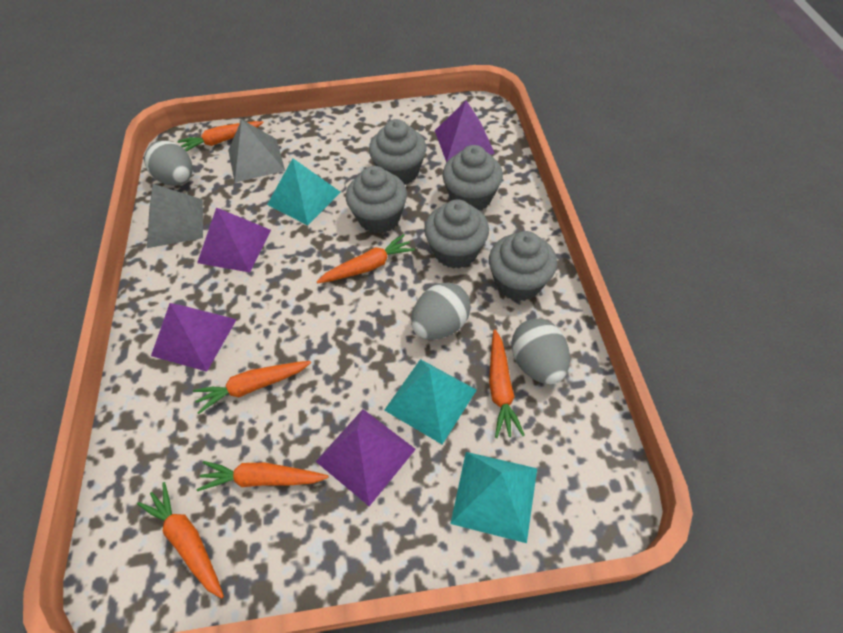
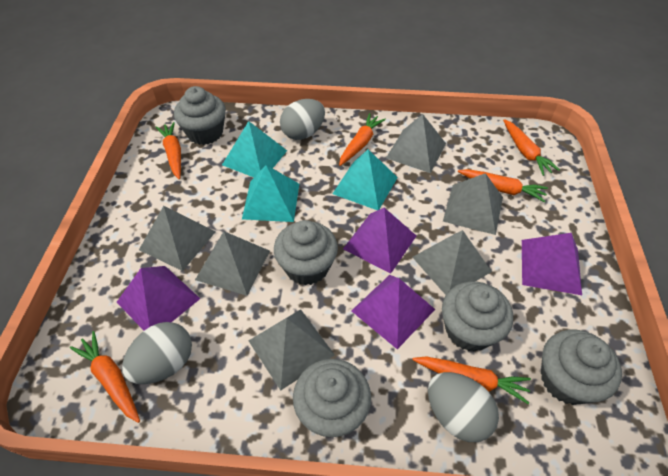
grey pyramid: [147,184,203,248] [228,120,285,183] = 2 -> [139,206,216,271] [195,231,270,296] [249,309,335,391] [386,114,446,173] [412,230,492,295] [443,173,503,235] = 6

